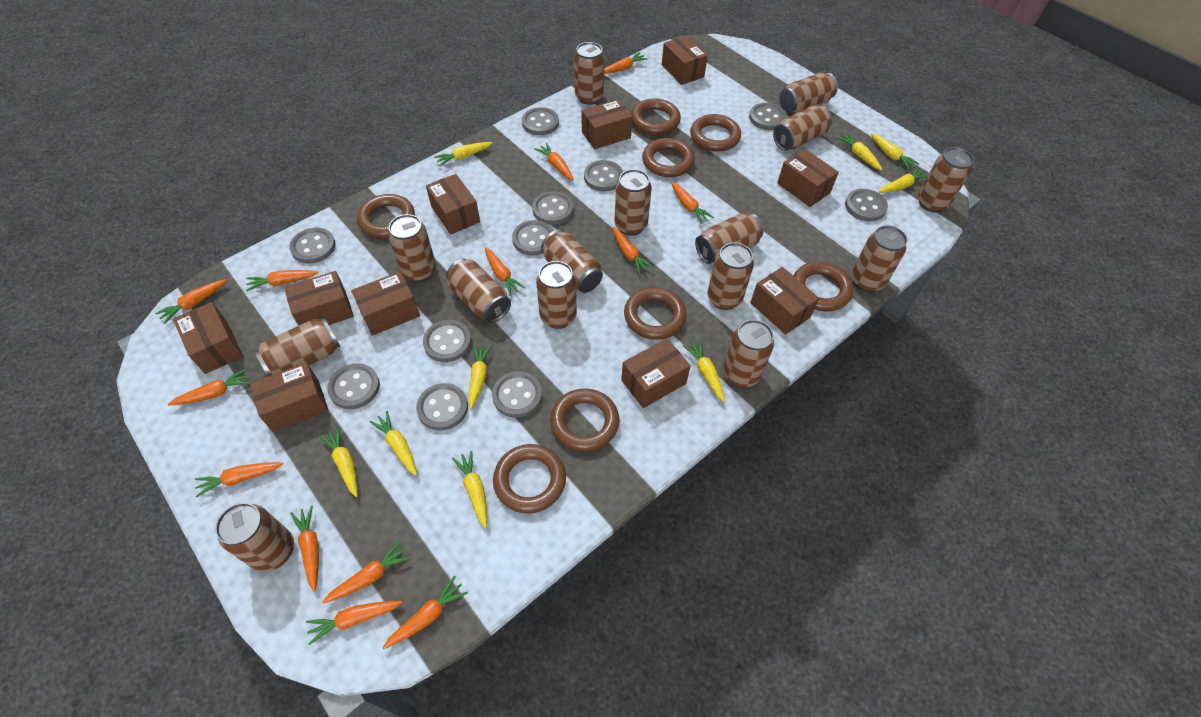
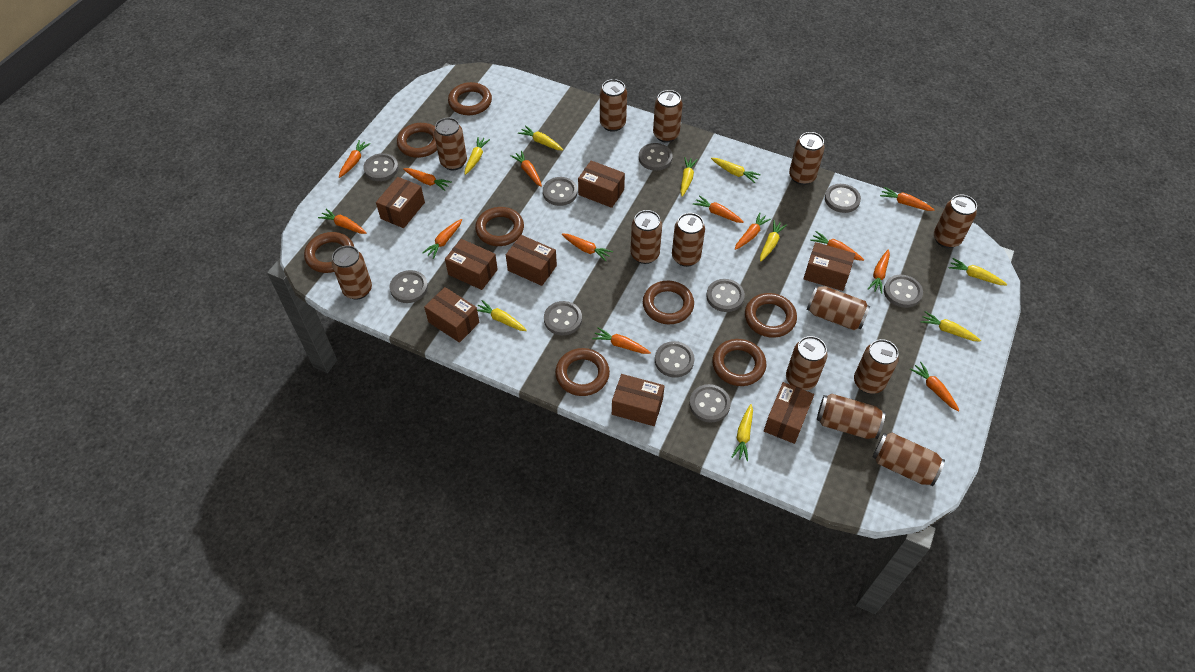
brown box: [173,302,243,374] [250,362,328,432] [284,271,354,326] [351,272,420,336] [426,174,480,235] [581,99,632,149] [621,338,691,408] [662,36,708,85] [750,267,819,335] [777,149,839,207] = 10 -> [376,177,425,228] [424,287,479,343] [445,239,498,290] [506,235,557,286] [578,161,625,208] [612,374,665,426] [764,382,814,444] [803,242,855,291] = 8
brown can: [215,503,294,572] [255,318,340,376] [388,214,436,282] [446,259,511,323] [536,261,577,329] [541,230,603,293] [574,42,605,105] [614,169,652,236] [695,212,763,264] [707,242,754,310] [723,320,774,387] [773,104,832,150] [780,73,838,114] [852,225,907,292] [918,147,974,213] = 15 -> [332,245,372,300] [434,118,467,170] [600,79,627,132] [630,210,662,264] [653,90,683,142] [672,213,705,267] [786,336,827,390] [789,132,825,185] [807,286,870,330] [817,394,885,439] [854,339,899,394] [873,433,945,486] [934,195,977,248] = 13
grey button: [289,228,336,264] [327,363,380,409] [416,383,468,431] [423,320,471,362] [492,371,542,418] [512,220,554,256] [522,107,559,135] [532,191,573,225] [584,160,623,191] [749,103,787,130] [845,189,888,221] = 11 -> [363,153,398,181] [390,270,428,303] [543,177,577,206] [544,301,582,335] [639,143,673,171] [655,341,695,377] [689,384,731,423] [706,279,745,312] [825,184,861,213] [884,275,923,308] = 10

